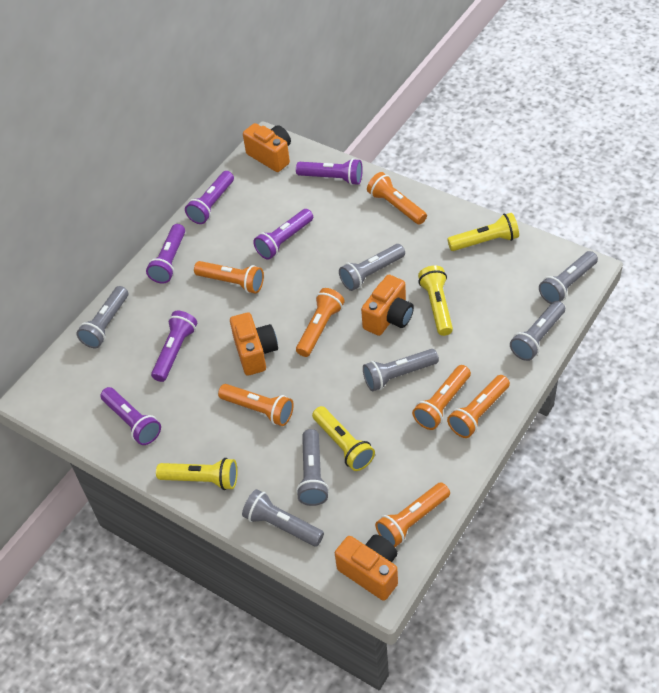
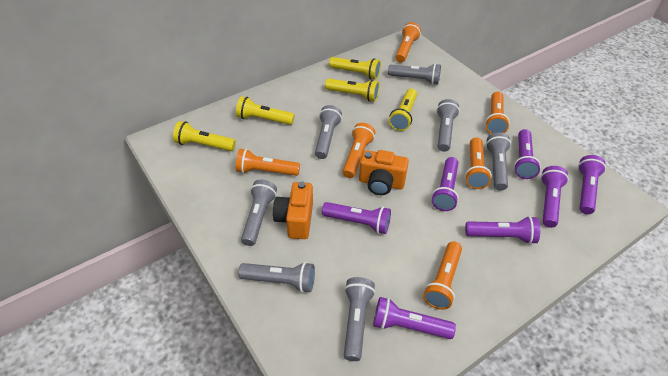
orange camera: [230,312,278,376] [243,123,291,172] [335,535,398,601] [361,275,414,336] = 4 -> [273,181,313,239] [359,150,409,195] = 2
orange flashlight: [194,261,264,294] [218,384,294,426] [296,288,345,357] [367,172,427,225] [375,483,450,547] [412,365,471,430] [447,375,510,438] = 7 -> [236,149,300,176] [342,123,375,178] [395,22,421,63] [423,241,462,310] [465,137,492,189] [485,92,510,134] = 6
purple flashlight: [100,387,161,445] [146,224,185,284] [151,311,197,382] [185,171,234,224] [253,209,313,260] [296,158,363,185] = 6 -> [322,202,391,234] [373,297,456,339] [432,157,459,211] [465,216,540,244] [514,129,541,179] [541,166,569,228] [578,155,606,214] = 7
yellow flashlight: [156,458,238,490] [312,406,375,471] [418,265,453,336] [447,213,519,251] = 4 -> [173,121,236,151] [236,96,295,125] [325,78,379,102] [329,57,381,79] [389,88,417,131] = 5

